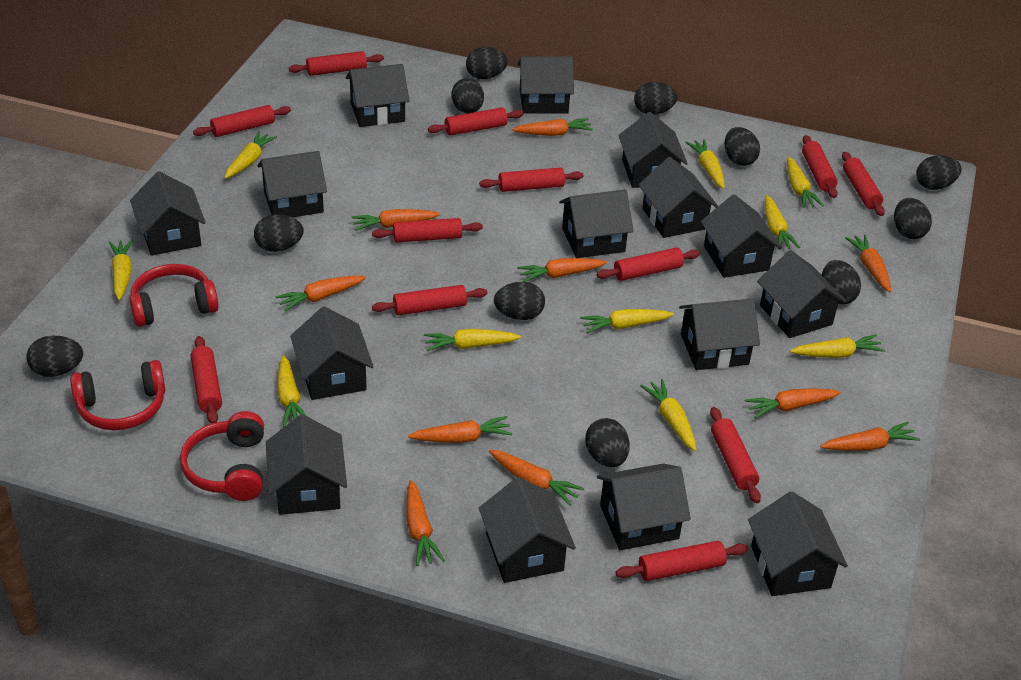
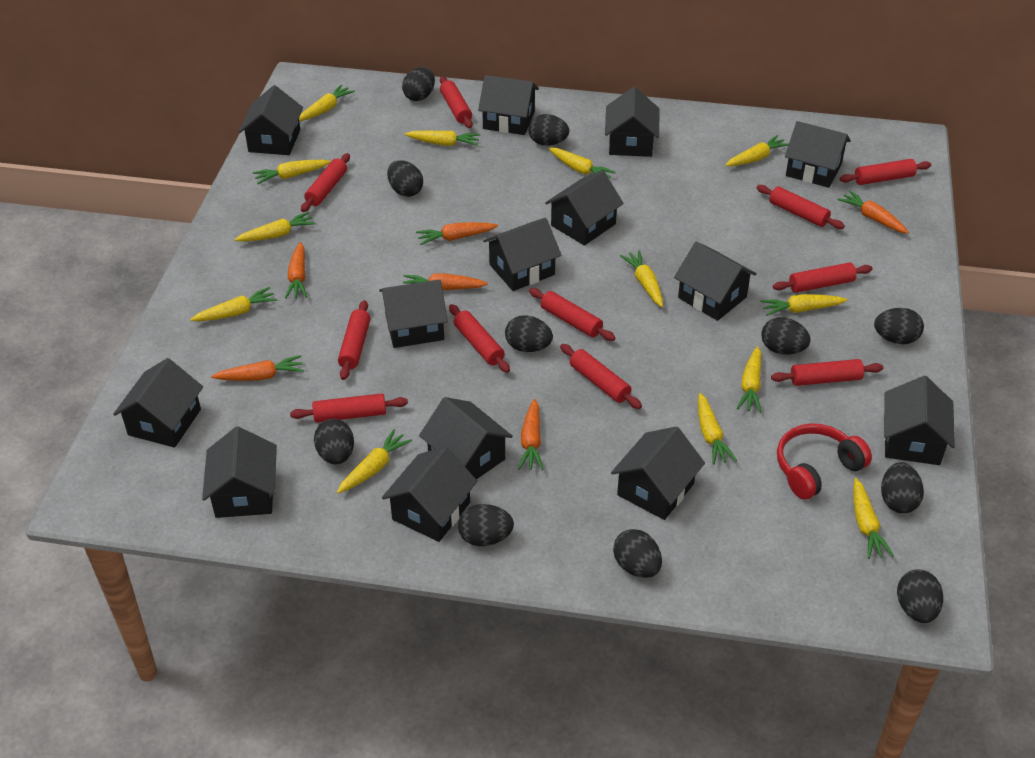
black house: [130,171,205,256] [258,151,327,217] [266,414,347,515] [290,306,374,400] [346,64,409,127] [479,477,576,583] [517,56,574,114] [559,190,634,258] [597,463,691,550] [618,112,688,188] [638,157,718,238] [679,298,760,370] [701,194,782,278] [748,491,848,596] [757,250,846,338] = 15 -> [113,358,203,448] [202,427,277,518] [239,85,303,155] [379,279,448,348] [382,446,477,542] [419,397,513,479] [478,75,539,135] [483,217,561,291] [545,170,624,246] [605,87,659,157] [611,426,705,520] [674,242,757,321] [785,121,851,188] [884,376,955,465] = 14
orange carrot: [275,276,366,311] [352,209,440,231] [406,480,445,566] [408,416,512,443] [489,450,584,506] [512,118,593,136] [517,258,607,282] [745,388,841,418] [820,422,920,451] [845,234,891,292] = 10 -> [211,355,304,381] [285,242,307,299] [403,274,488,290] [416,222,498,245] [518,398,543,470] [838,191,909,234] = 6
red headphones: [70,360,165,430] [129,264,219,327] [180,411,264,501] = 3 -> [777,424,872,500] = 1
red rolling pin: [190,336,222,424] [193,105,291,137] [289,51,384,76] [372,218,483,243] [372,285,487,315] [428,107,524,136] [479,167,583,192] [597,248,700,281] [616,541,748,581] [710,407,761,503] [802,135,838,198] [842,152,885,216] = 12 -> [290,393,408,423] [301,153,350,212] [338,300,370,380] [440,76,473,128] [449,304,510,373] [529,288,616,341] [560,344,642,409] [757,185,845,229] [771,359,883,386] [773,263,872,293] [840,159,931,185] = 11
yellow carrot: [109,239,133,300] [224,131,277,179] [277,355,305,427] [424,329,521,351] [580,309,674,334] [640,379,696,451] [685,139,725,189] [765,195,800,250] [787,157,824,208] [790,335,885,358] = 10 -> [190,287,277,321] [234,212,316,241] [253,160,331,184] [299,84,355,121] [337,429,412,493] [405,131,480,146] [548,147,616,178] [620,250,663,307] [698,393,737,465] [725,135,789,166] [737,346,761,413] [760,294,847,316] [853,478,894,559] = 13

